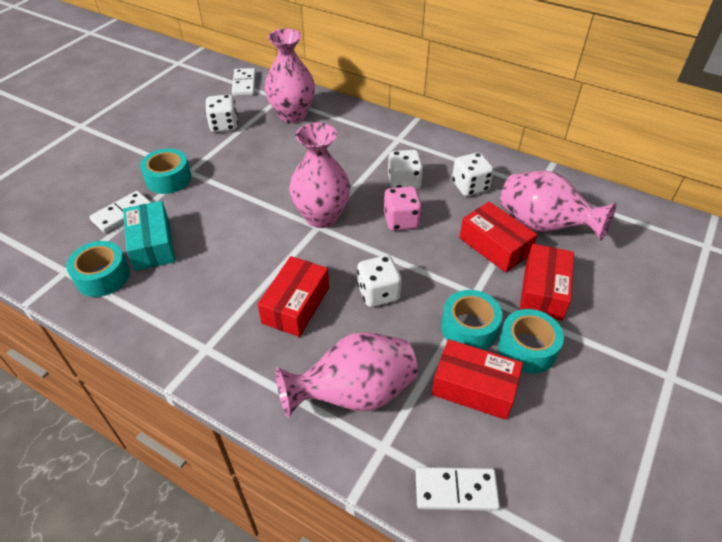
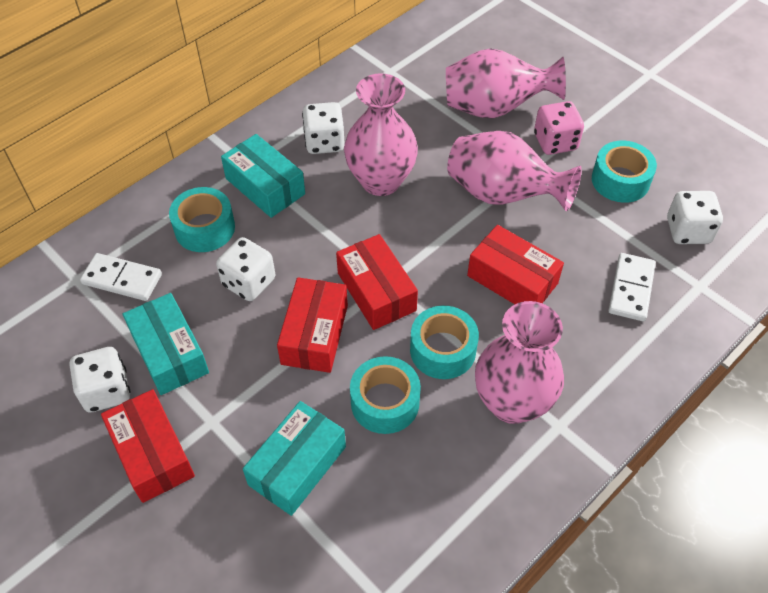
turquoise box: [123,201,175,271] = 1 -> [123,293,209,395] [221,134,305,218] [243,401,346,516] = 3
white domino: [89,191,151,233] [232,68,256,96] [416,467,500,511] = 3 -> [80,253,162,301] [608,253,656,321] = 2

